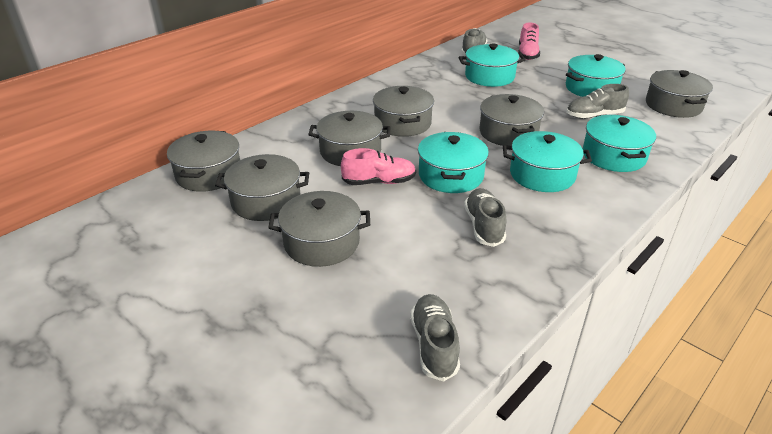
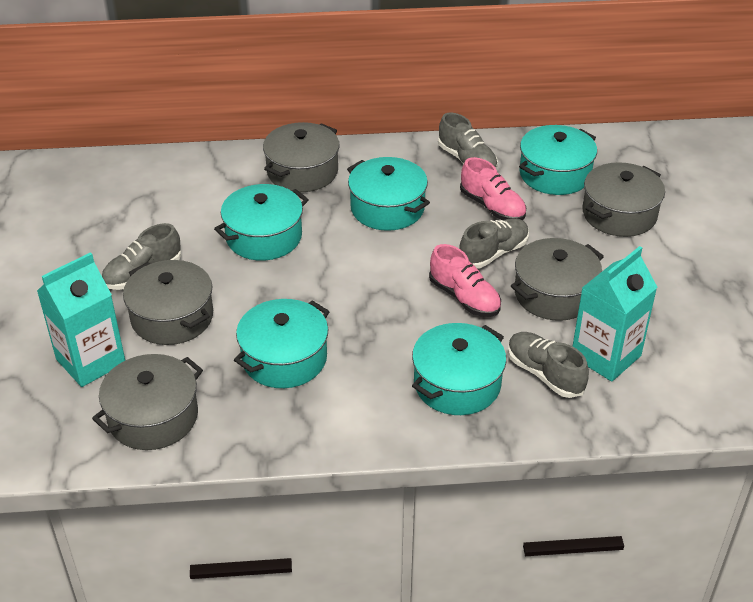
grey pot: [167,130,240,192] [215,154,309,221] [268,191,370,267] [308,111,390,166] [373,86,434,137] [480,94,544,146] [646,70,713,118] = 7 -> [92,354,203,450] [123,260,213,345] [263,122,340,192] [511,238,604,321] [582,162,665,237] = 5
turquoise carton: none = 0 -> [37,252,125,387] [573,246,657,382] = 2

